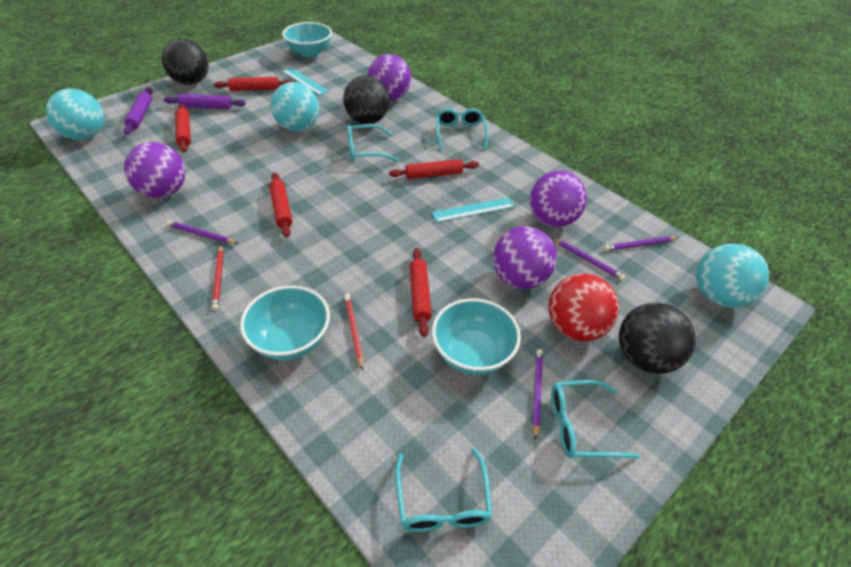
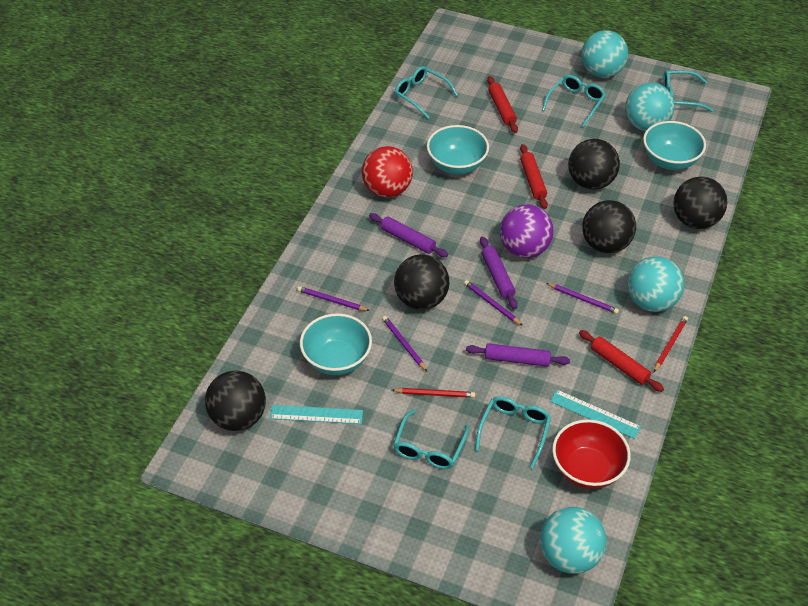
black ball: [162,39,209,85] [343,75,390,124] [619,303,696,374] = 3 -> [205,371,266,431] [394,254,449,310] [568,139,620,190] [582,200,636,253] [673,176,727,229] = 5
purple ball: [124,142,185,198] [368,54,411,101] [493,226,557,289] [529,170,587,227] = 4 -> [500,204,553,258] = 1
purple rolling pin: [124,88,152,135] [164,94,246,109] = 2 -> [369,213,448,257] [466,343,570,367] [480,237,518,309] = 3
red bowl: none = 0 -> [552,419,631,489] = 1
red rolling pin: [175,104,191,153] [214,77,293,91] [269,172,292,238] [389,159,479,179] [410,248,432,337] = 5 -> [487,76,518,133] [520,144,548,209] [579,330,664,392] = 3
turquoise ball: [46,89,104,140] [271,82,319,132] [696,243,769,307] = 3 -> [540,507,607,574] [581,30,628,78] [625,83,675,131] [628,256,684,312] = 4
turquoise glasses: [347,124,399,162] [395,448,493,532] [436,109,488,149] [551,380,640,459] = 4 -> [393,409,469,469] [395,66,458,119] [475,396,551,468] [542,75,606,127] [663,70,713,112] = 5

